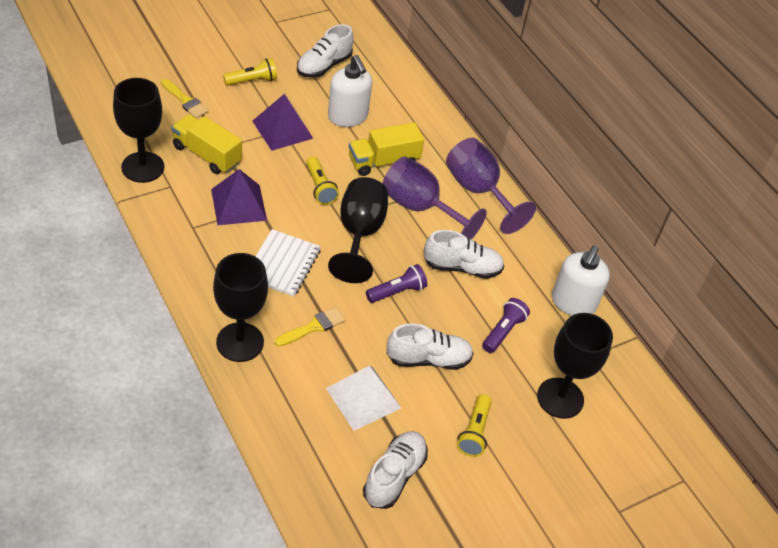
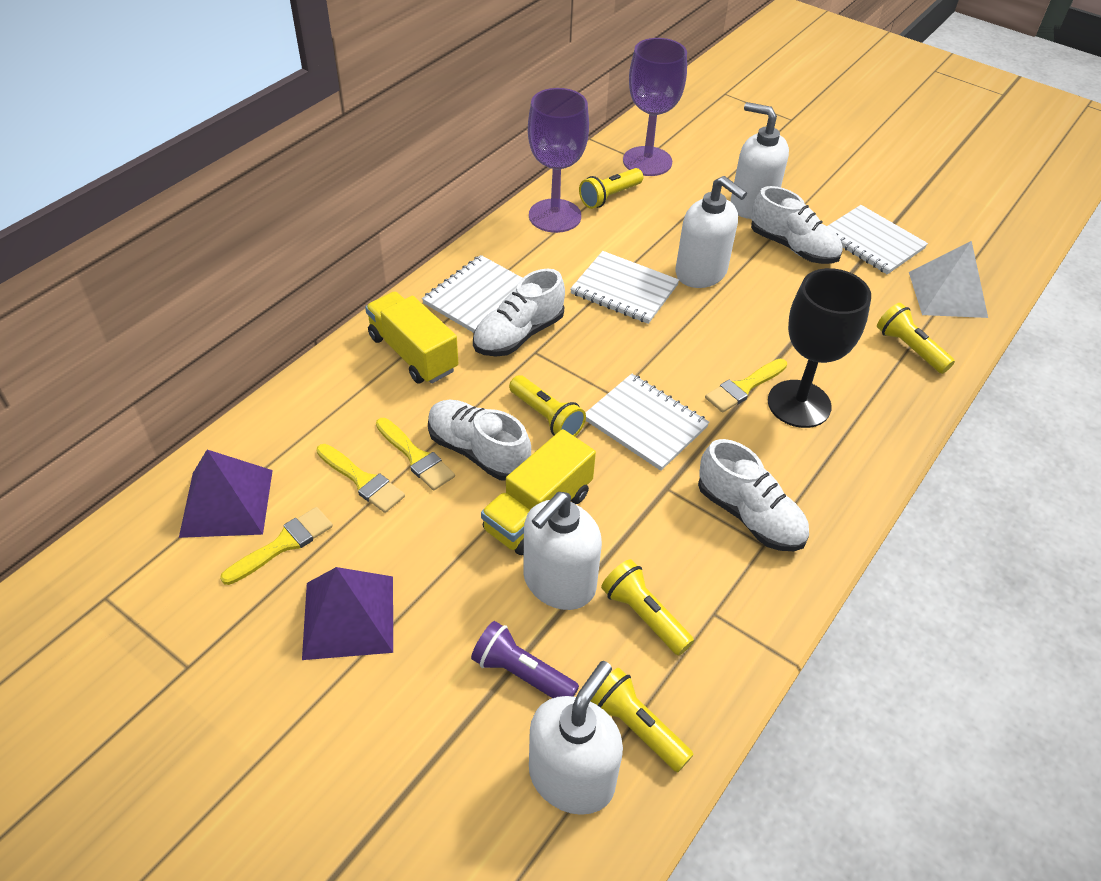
black goblet: [113,78,164,183] [213,253,268,362] [328,177,388,283] [537,313,613,419] = 4 -> [768,268,871,428] = 1
purple flashlight: [366,264,427,303] [482,298,530,353] = 2 -> [471,621,579,698] = 1
white notebook: [255,229,321,297] = 1 -> [422,255,522,333] [570,251,679,324] [585,374,710,471] [827,205,928,274] = 4
white soap dispenser: [328,55,372,127] [552,245,610,316] = 2 -> [523,492,602,610] [529,661,623,815] [676,176,747,288] [731,102,789,219] = 4
yellow brush: [161,79,209,118] [275,307,345,347] = 2 -> [220,507,333,585] [316,444,405,513] [376,418,455,491] [705,359,787,413] = 4
yellow flashlight: [223,58,277,86] [306,157,339,205] [457,394,492,457] = 3 -> [509,375,586,437] [579,168,643,209] [590,668,694,772] [601,559,694,656] [877,303,955,374] = 5

